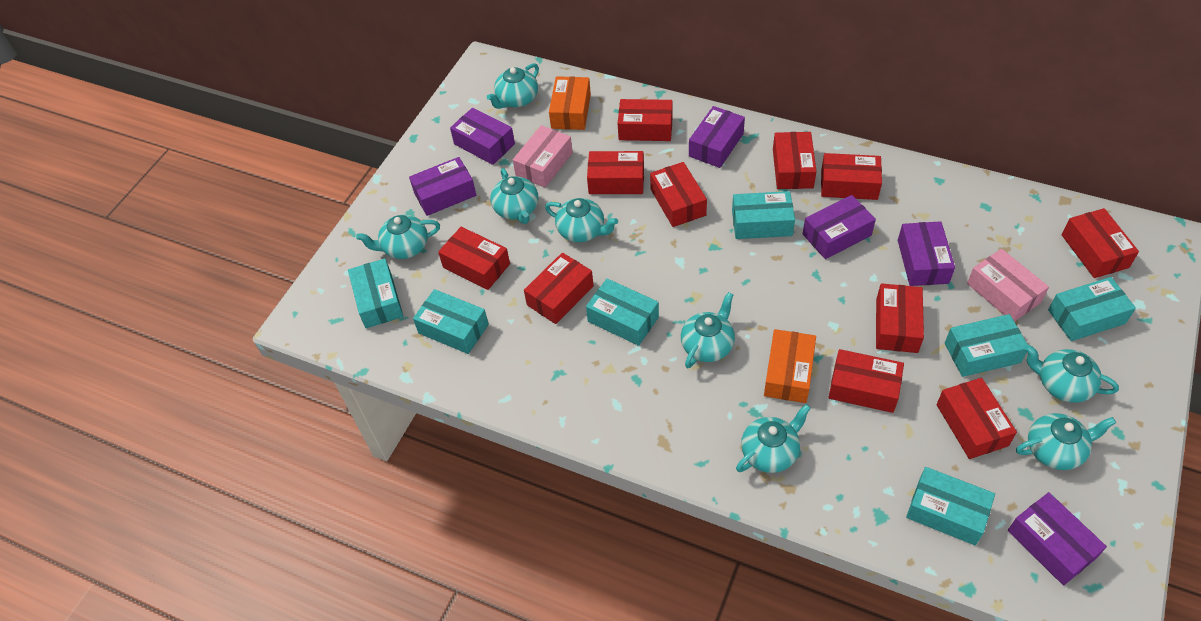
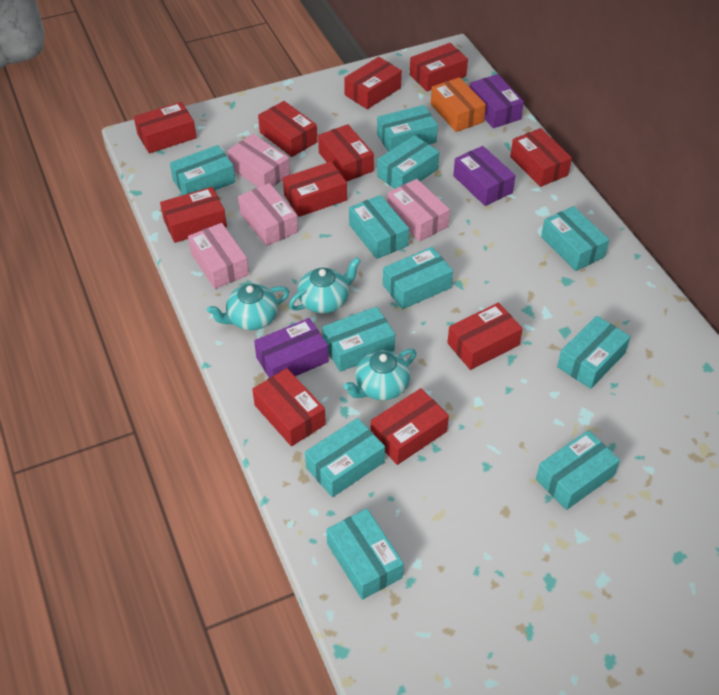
orange box: [549,76,591,130] [764,329,816,403] = 2 -> [431,77,486,132] = 1
pink box: [513,125,573,188] [967,249,1049,322] = 2 -> [188,223,249,289] [228,134,290,187] [238,183,298,246] [388,179,450,241] = 4
purple box: [409,157,476,216] [450,108,515,165] [689,106,745,168] [803,195,876,259] [898,221,955,286] [1008,492,1107,585] = 6 -> [254,318,329,378] [453,146,516,206] [470,74,524,128] = 3
turquoise box: [348,258,403,328] [413,289,489,354] [586,278,659,346] [732,191,795,239] [906,467,995,545] [945,314,1028,377] [1048,277,1136,341] = 7 -> [170,145,235,195] [305,418,385,497] [322,307,395,372] [326,508,404,600] [349,195,409,259] [377,105,438,152] [377,135,439,189] [383,247,453,309] [536,430,620,510] [541,206,609,271] [557,316,631,389] = 11
turquoise teapot: [356,215,440,259] [487,63,539,109] [490,168,538,224] [545,198,618,242] [681,292,735,368] [736,404,811,473] [1016,413,1116,470] [1025,345,1119,403] = 8 -> [207,284,289,330] [289,257,361,313] [343,349,416,400] = 3

